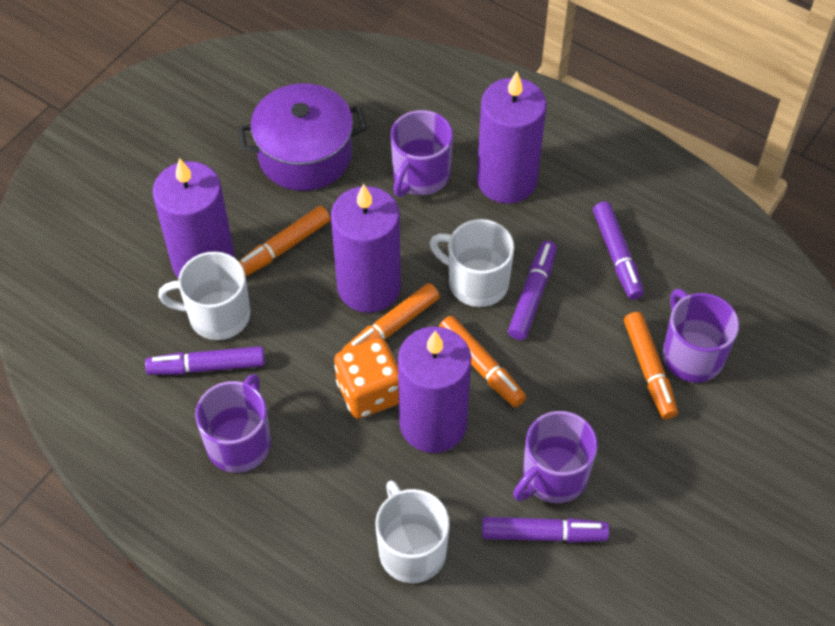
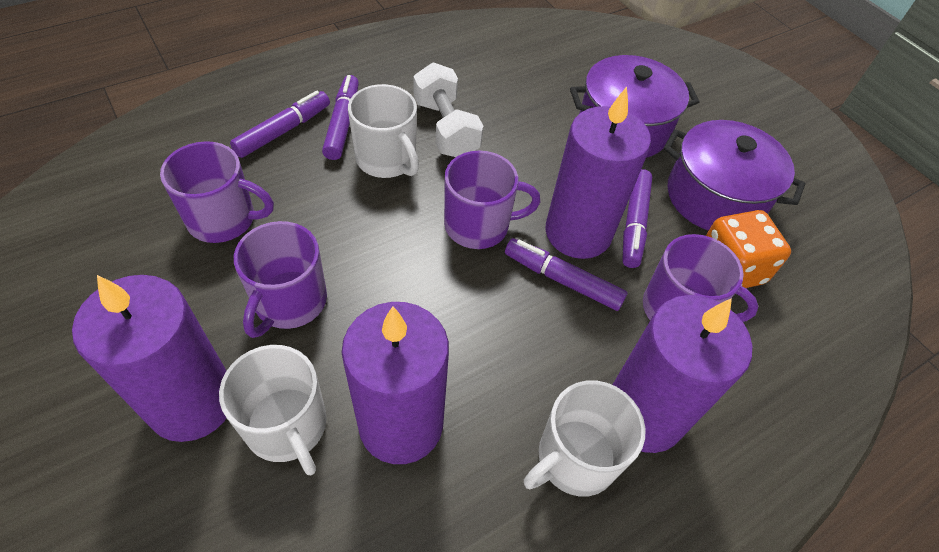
orange marker: [239,206,330,276] [342,283,440,350] [439,316,526,407] [624,312,678,419] = 4 -> none = 0
purple pot: [238,83,367,191] = 1 -> [570,55,700,158] [663,120,805,231] = 2
white dumbbell: none = 0 -> [413,62,483,157] = 1

